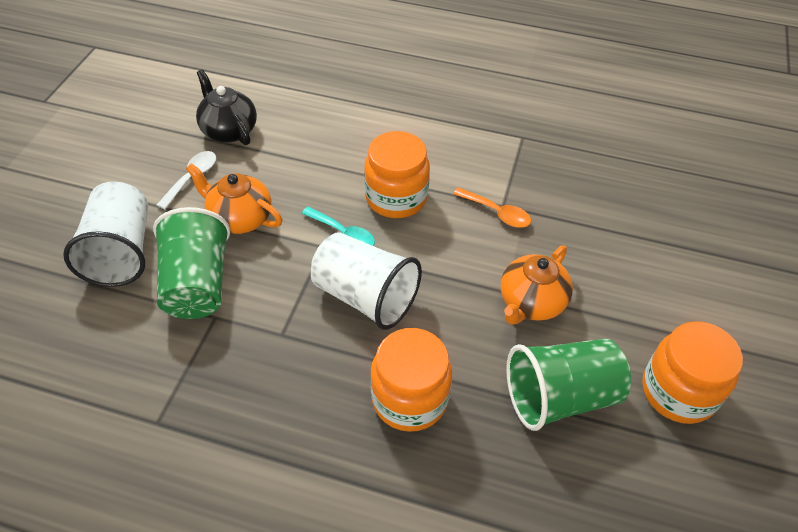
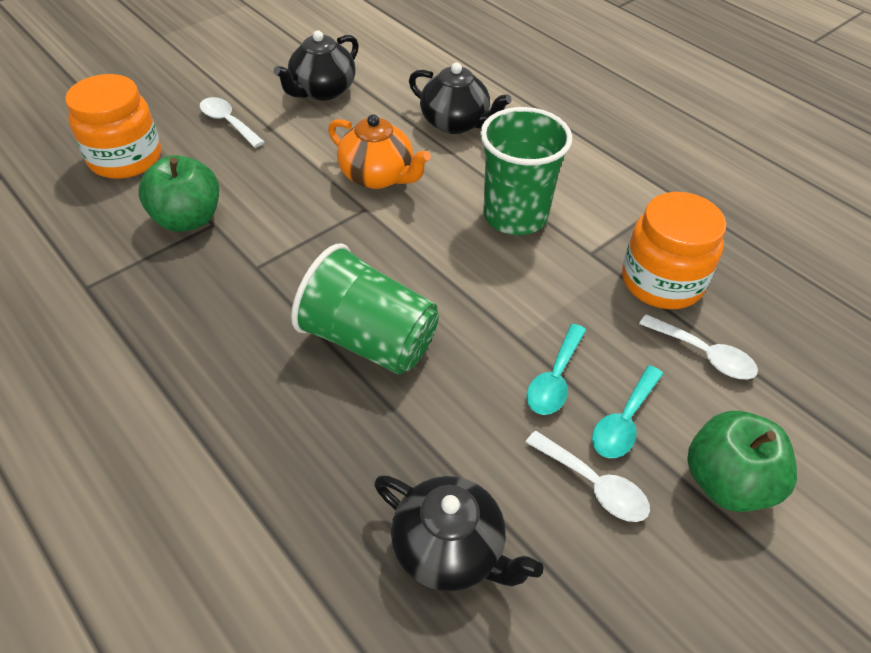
black teapot: [196,69,257,145] = 1 -> [274,30,359,101] [374,475,543,591] [409,62,512,134] = 3
green apple: none = 0 -> [138,155,219,232] [687,411,797,512] = 2
orange jar: [364,131,430,218] [370,328,452,432] [642,321,743,424] = 3 -> [65,74,161,179] [622,192,726,309] = 2
orange spoon: [453,187,531,228] = 1 -> none = 0
orange teapot: [186,163,282,234] [501,245,573,325] = 2 -> [328,114,431,189] = 1
turquoise spoon: [301,207,375,246] = 1 -> [527,324,586,415] [592,365,663,458] = 2
white cup: [63,182,148,287] [311,232,422,330] = 2 -> none = 0
white spoon: [157,151,216,209] = 1 -> [200,97,264,148] [525,431,650,522] [639,314,758,379] = 3

